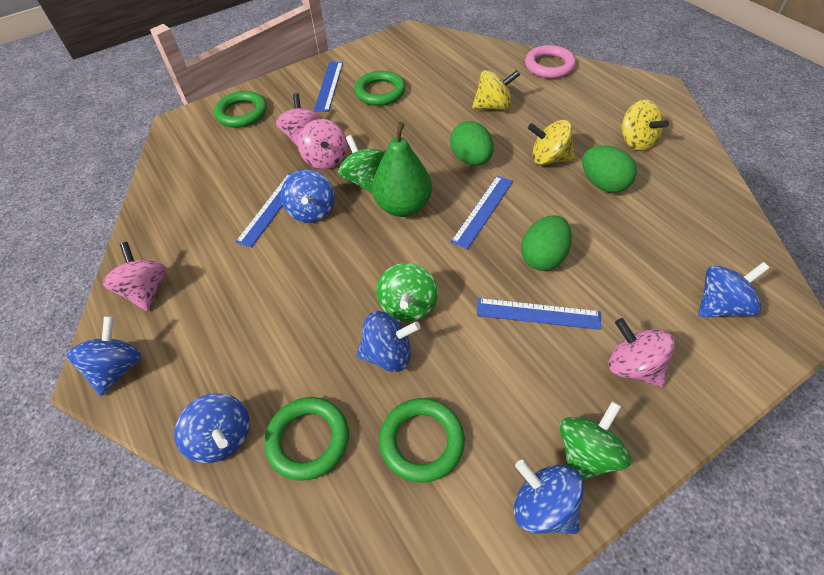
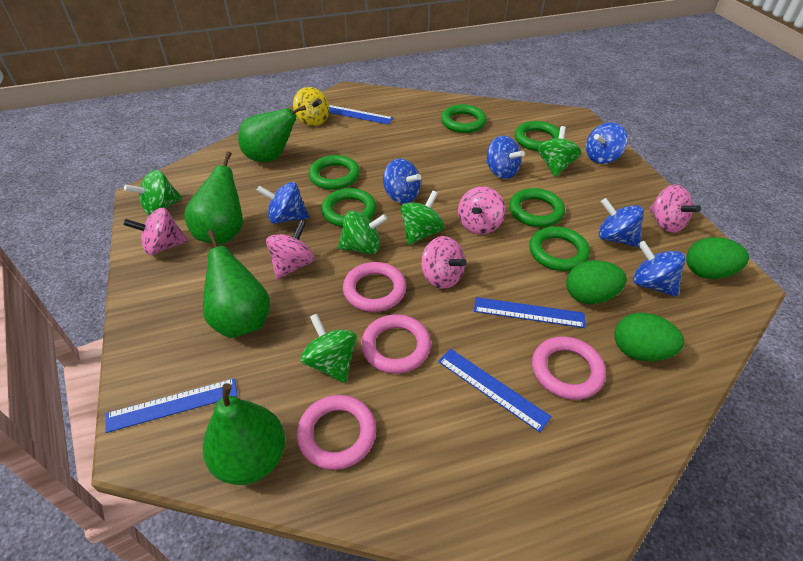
green pear: [372,122,432,217] = 1 -> [184,151,243,244] [203,230,270,338] [203,383,285,485] [238,105,306,162] = 4
green ring: [214,91,267,128] [264,397,349,481] [354,71,406,106] [379,398,465,483] = 4 -> [308,155,360,190] [321,188,376,227] [441,104,486,133] [509,188,565,227] [515,121,560,151] [529,226,590,271] = 6
green spinning top: [338,135,384,193] [376,263,438,322] [559,401,631,481] = 3 -> [124,170,182,215] [300,314,357,383] [338,211,387,255] [400,191,444,245] [538,126,581,177] = 5
pink ring: [525,45,576,78] = 1 -> [297,395,376,470] [343,262,407,312] [361,314,431,374] [532,336,606,400] = 4
pink spinning top: [103,242,166,311] [275,93,322,147] [298,119,347,170] [608,318,675,388] = 4 -> [123,207,188,255] [266,220,315,280] [421,236,467,289] [458,186,505,235] [649,185,701,233] = 5
yellow spinning top: [472,70,520,110] [528,120,575,165] [620,100,669,151] = 3 -> [293,87,329,126] = 1

